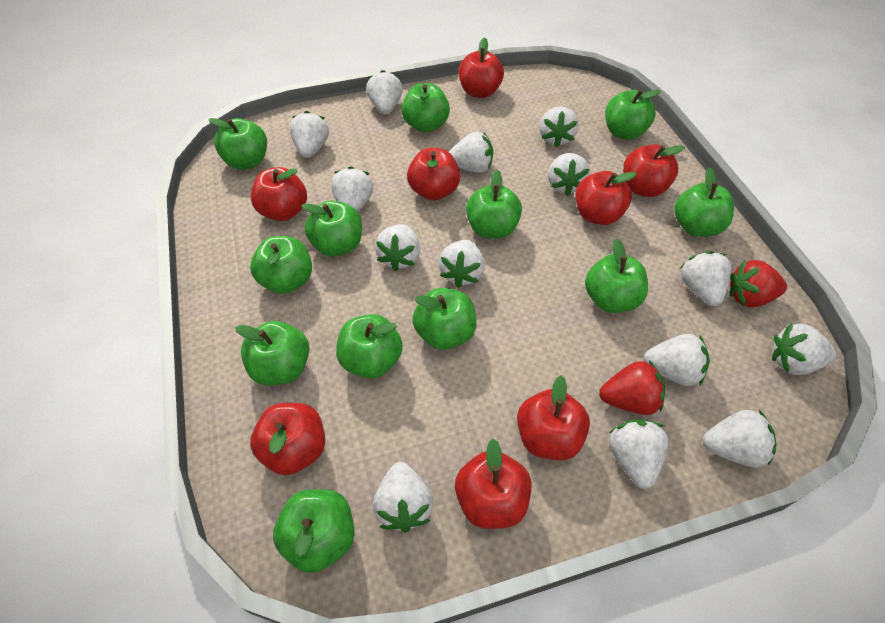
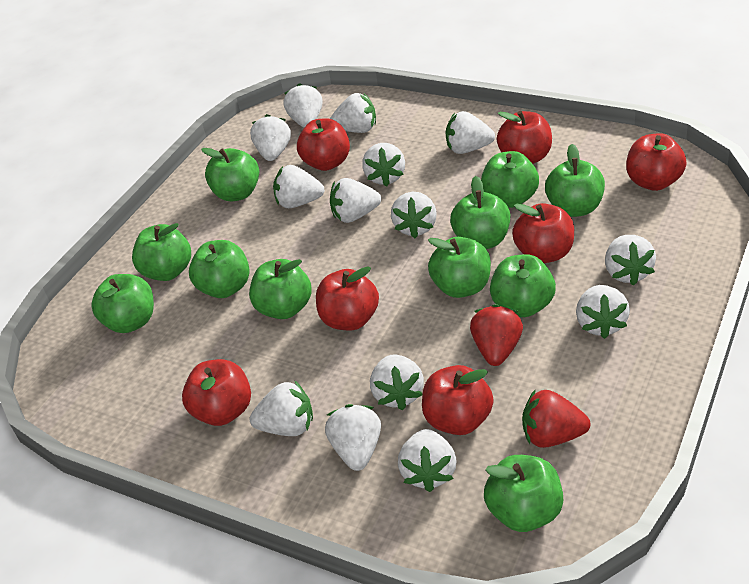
green apple: [208,118,267,170] [235,321,309,385] [250,236,312,294] [273,489,355,573] [301,201,362,257] [336,314,403,379] [401,83,450,133] [413,288,477,350] [466,169,522,239] [585,239,648,313] [605,90,661,140] [674,167,734,237] = 12 -> [91,274,154,333] [132,223,191,281] [189,240,250,298] [201,148,259,202] [249,259,312,319] [428,237,491,298] [450,176,510,249] [481,151,539,208] [484,455,563,532] [490,254,556,317] [545,144,605,217] = 11
red apple: [250,403,325,475] [251,167,307,221] [407,148,460,201] [455,439,531,529] [459,37,504,98] [517,376,590,460] [576,171,637,225] [623,144,685,197] = 8 -> [182,359,251,426] [297,118,350,171] [316,267,379,330] [422,365,493,435] [497,111,552,164] [512,203,574,263] [626,133,687,191] = 7

